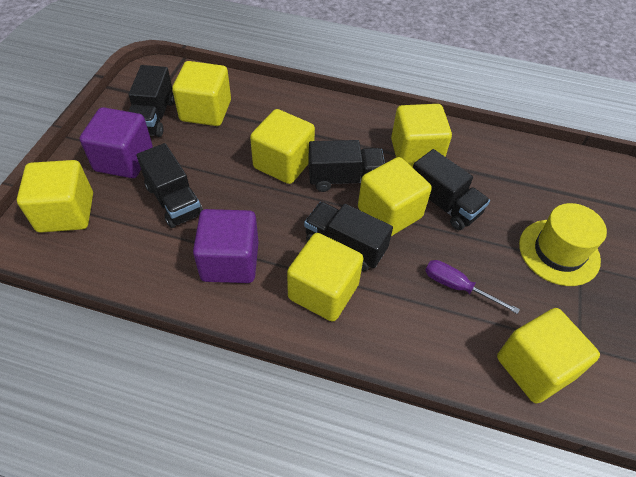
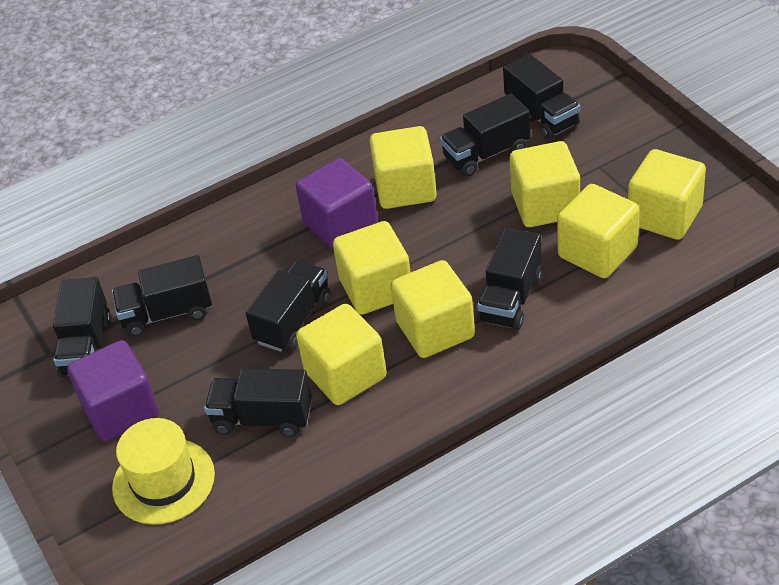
black truck: [128,65,174,137] [137,143,203,228] [304,202,393,271] [308,140,385,192] [413,149,490,230] = 5 -> [53,277,111,377] [112,255,212,337] [204,368,312,437] [245,260,331,352] [440,94,531,177] [477,228,542,330] [503,54,580,139] = 7
purple screwdriver: [425,260,520,314] = 1 -> none = 0

